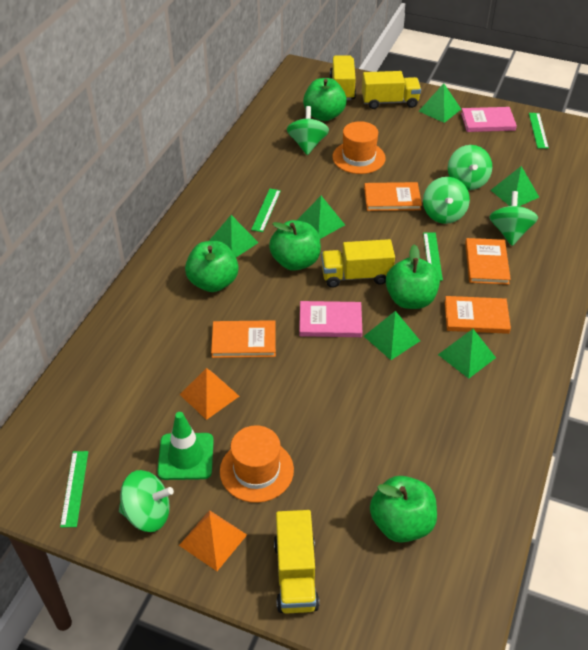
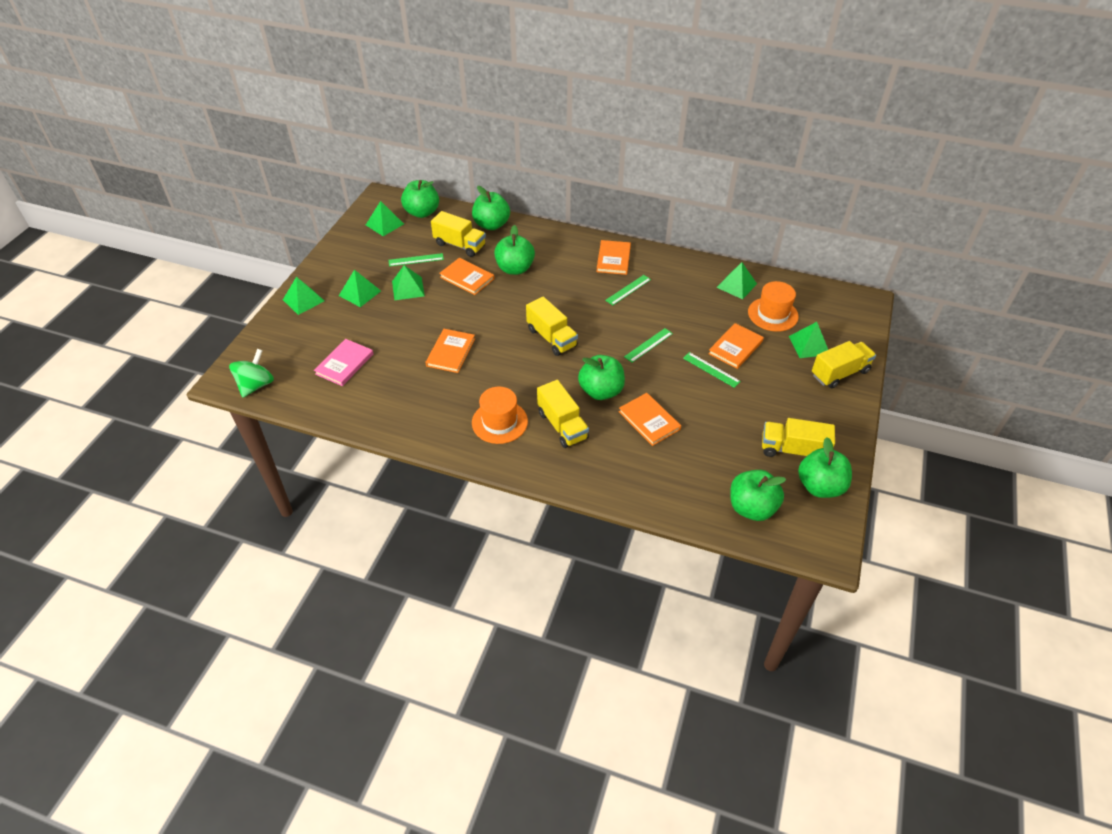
green apple: [185,241,239,292] [269,220,321,271] [303,78,347,121] [370,476,437,543] [386,244,440,309] = 5 -> [401,180,439,218] [472,186,510,230] [494,225,535,275] [578,355,625,400] [730,470,786,521] [798,437,852,498] = 6
green spinning top: [119,470,174,532] [287,106,329,155] [423,177,470,224] [448,145,492,190] [489,191,538,246] = 5 -> [229,349,274,398] = 1
green traffic cone: [157,412,214,480] = 1 -> none = 0
orange book: [211,320,276,358] [364,182,422,211] [445,296,511,334] [465,238,511,285] = 4 -> [425,329,475,373] [439,258,495,295] [596,240,631,275] [619,393,681,446] [708,323,764,369] = 5
orange pyramid: [179,510,247,571] [180,368,239,420] = 2 -> none = 0
pink book: [299,301,362,337] [461,107,517,132] = 2 -> [314,339,373,386] = 1
yellow truck: [274,510,319,614] [321,239,395,288] [330,55,356,100] [362,71,421,109] = 4 -> [431,211,486,257] [526,297,578,356] [537,380,589,448] [762,418,835,457] [812,341,876,388] = 5

